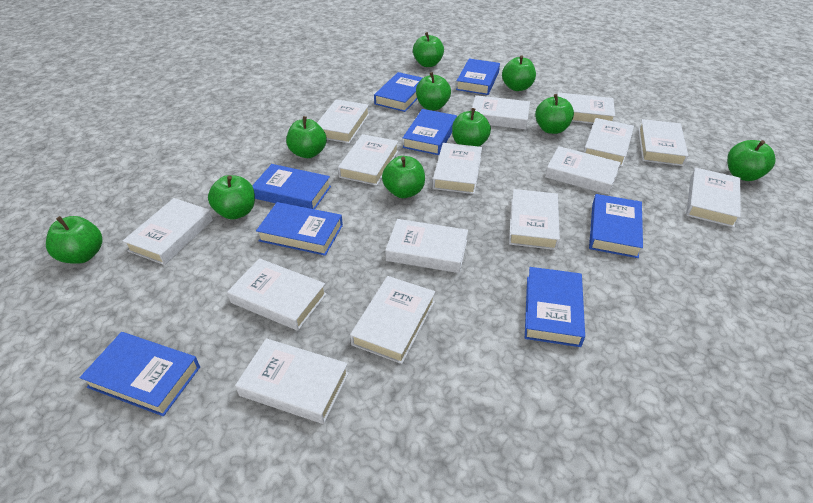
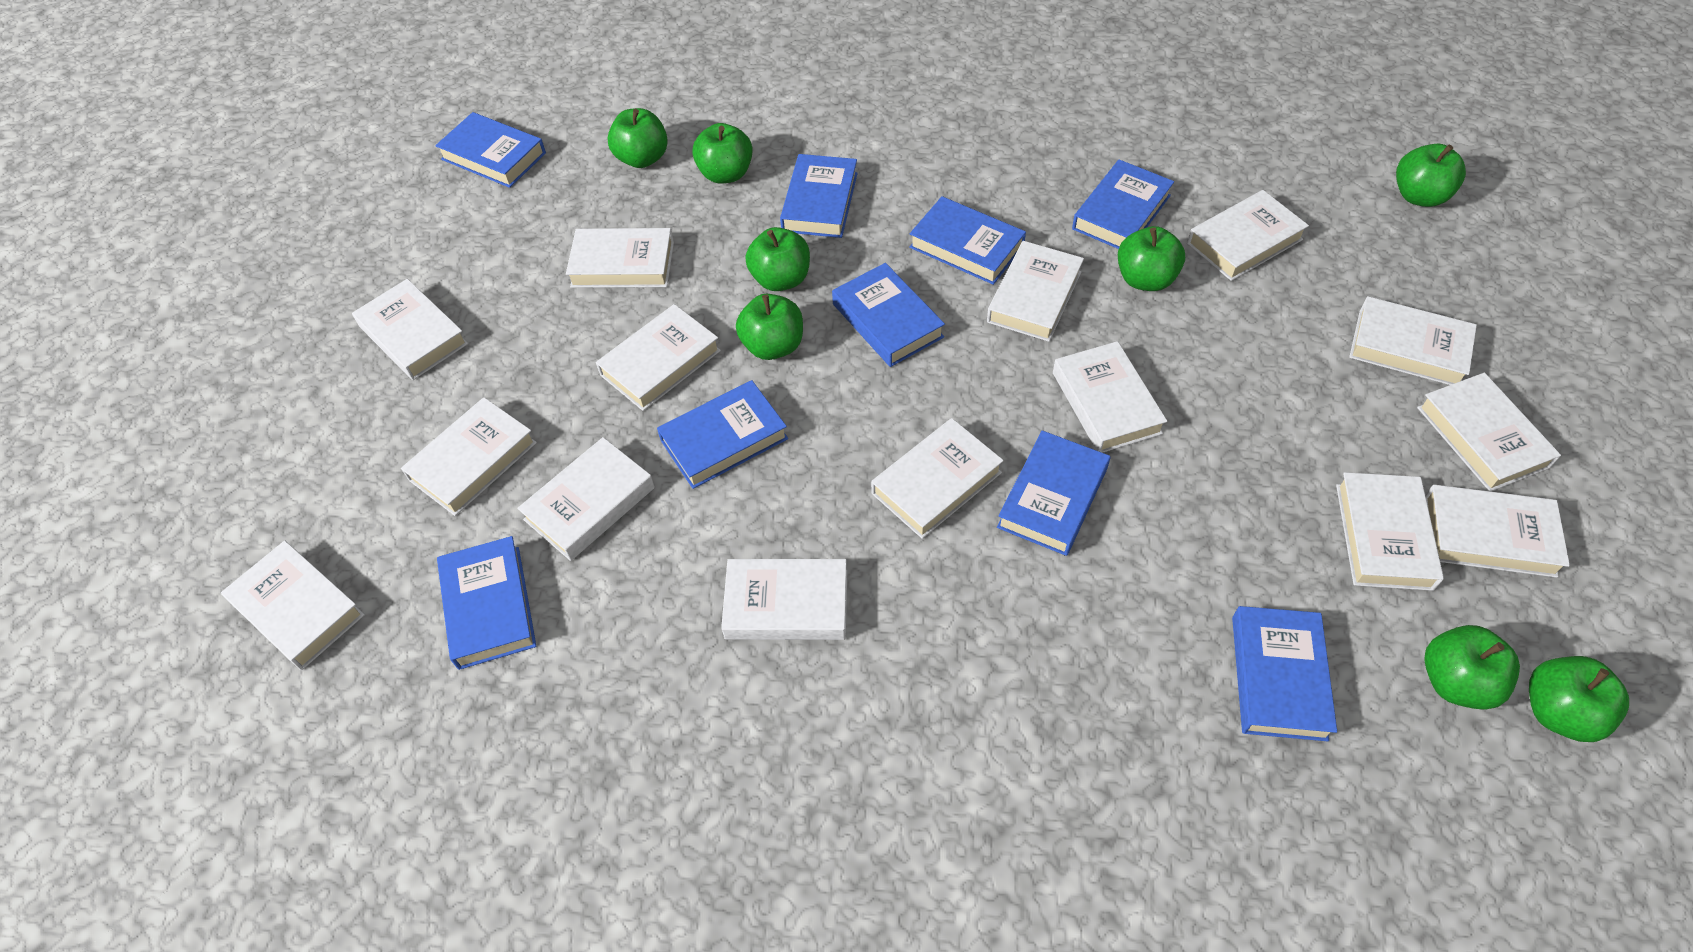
blue book: [80,332,200,416] [252,164,331,209] [256,202,343,256] [374,72,422,112] [403,109,457,155] [456,59,500,95] [525,267,585,347] [589,194,643,258] = 8 -> [435,112,546,188] [437,536,536,670] [657,380,788,489] [780,154,858,238] [832,263,945,367] [909,196,1026,285] [997,430,1110,556] [1072,159,1174,249] [1232,606,1337,742] = 9
green apple: [46,216,103,264] [208,175,255,219] [286,116,327,158] [382,156,425,198] [413,32,444,67] [416,72,451,110] [452,108,491,147] [502,55,536,91] [535,94,574,134] [727,140,775,181] = 10 -> [608,108,668,168] [692,123,753,184] [736,294,803,360] [745,227,810,291] [1118,226,1185,291] [1396,144,1466,207] [1424,625,1520,710] [1529,656,1629,742] = 8

